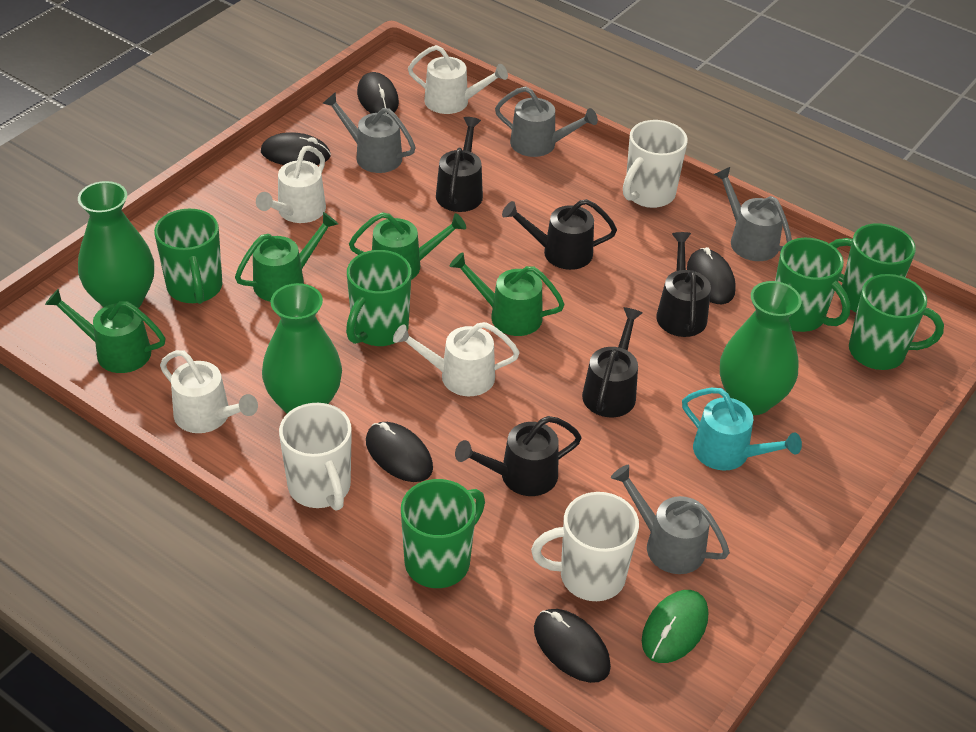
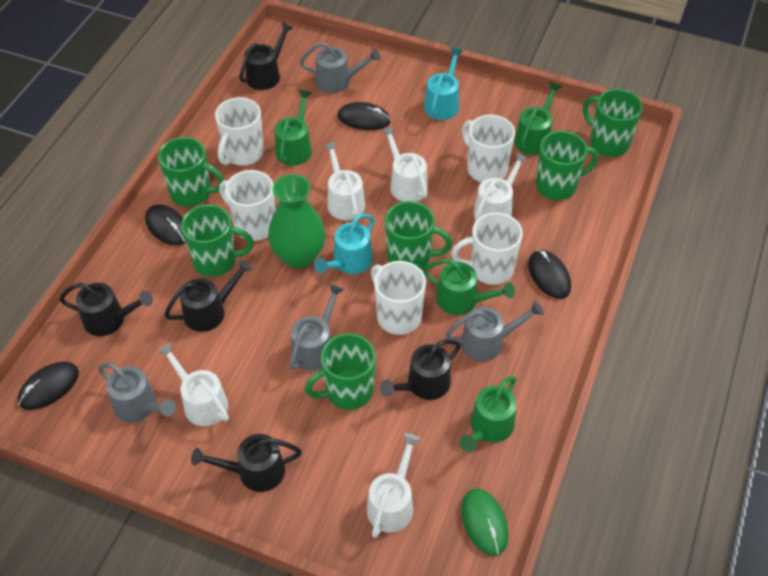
black mouse: [261,132,331,165] [357,72,399,114] [366,422,433,482] [534,609,611,683] [687,247,736,304] = 5 -> [18,362,79,410] [145,204,186,246] [338,102,391,130] [528,250,571,299] = 4
green vase: [78,181,154,308] [262,283,342,414] [720,281,802,415] = 3 -> [268,174,326,269] = 1
turquoise watering can: [682,388,802,471] = 1 -> [314,214,375,274] [424,47,463,120] = 2
white mug: [279,403,352,511] [531,492,639,601] [623,120,688,208] = 3 -> [215,97,264,166] [219,170,275,241] [371,261,426,335] [451,212,523,285] [462,115,515,182] = 5
white watering can: [160,350,258,433] [256,146,326,223] [393,322,520,396] [408,45,508,114] = 4 -> [157,342,229,426] [324,141,365,220] [367,433,421,538] [381,126,428,202] [474,152,529,221] = 5

